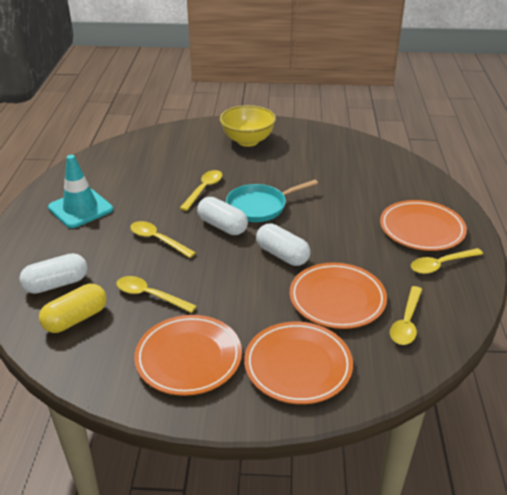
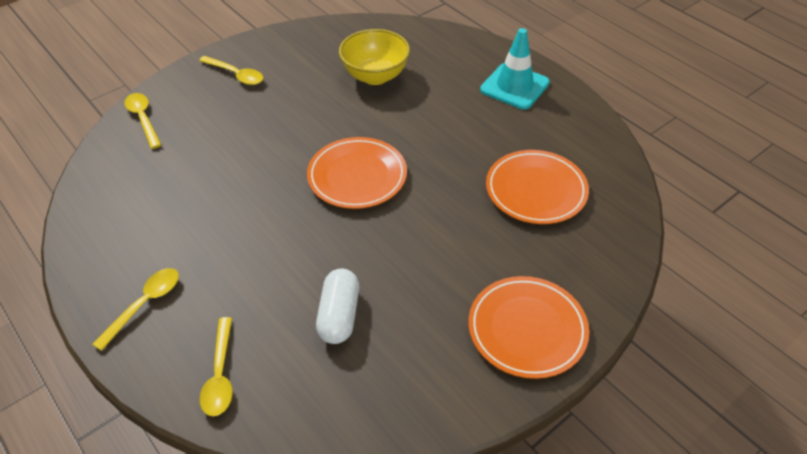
orange plate: [134,315,242,396] [244,322,353,404] [290,263,387,329] [380,200,467,251] = 4 -> [307,137,407,209] [468,276,589,379] [486,150,589,224] = 3
turquoise pan: [226,180,318,222] = 1 -> none = 0
white capsule: [19,253,88,294] [197,197,248,235] [256,224,311,266] = 3 -> [316,268,359,344] = 1
yellow capsule: [39,284,107,333] = 1 -> none = 0
yellow spoon: [117,276,196,313] [130,221,196,258] [180,170,222,211] [390,286,422,345] [411,248,483,274] = 5 -> [92,268,179,351] [124,93,161,149] [199,56,263,85] [200,317,233,416] = 4

